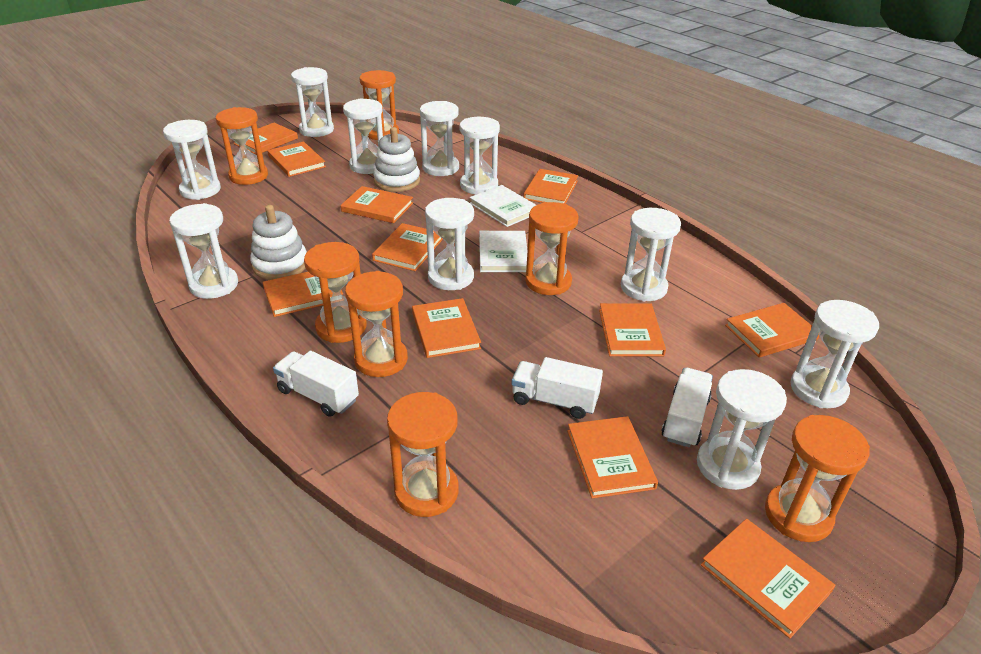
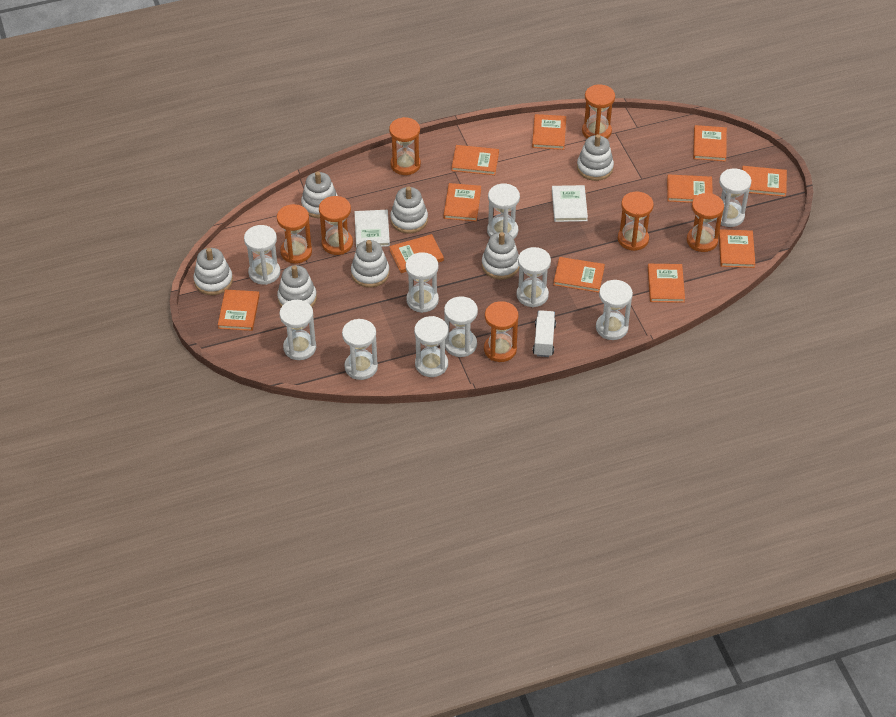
white stacking toy: [250,205,307,280] [373,127,420,192] = 2 -> [193,248,233,295] [277,265,317,307] [301,171,338,218] [351,240,389,287] [390,187,428,233] [482,232,519,279] [577,134,614,181] = 7
white truck: [273,351,359,417] [512,357,603,419] [661,368,713,447] = 3 -> [533,310,556,357] = 1

